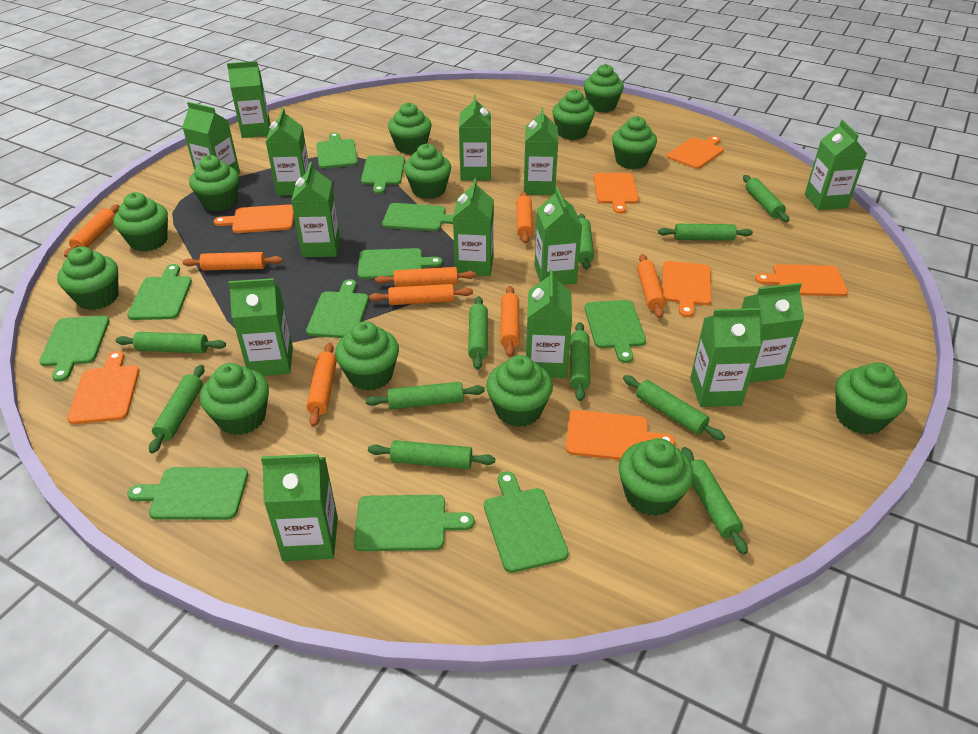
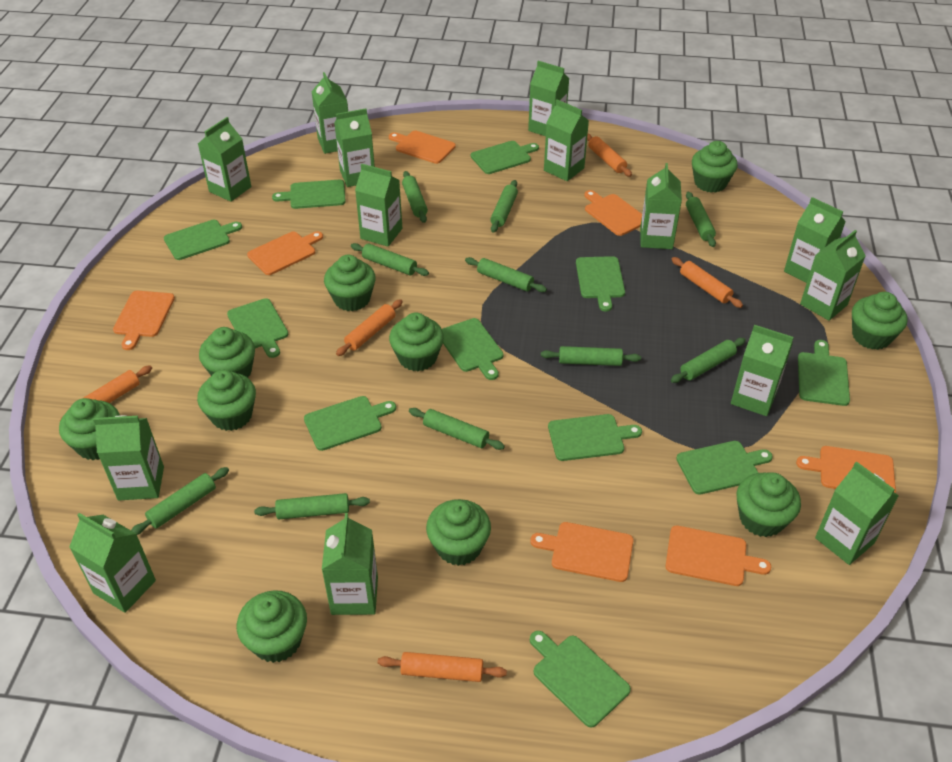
green cupcake: [57,246,119,310] [113,192,168,251] [189,155,239,211] [200,363,269,435] [335,321,399,391] [388,102,432,154] [404,144,451,199] [486,355,553,427] [552,89,595,140] [584,64,624,112] [612,116,657,169] [619,438,694,516] [836,362,907,435] = 13 -> [59,398,120,460] [197,370,256,431] [199,327,255,377] [237,590,307,663] [324,255,376,311] [389,312,444,371] [426,499,491,566] [692,141,738,193] [737,472,801,537] [852,292,908,350] = 10
green rolling pin: [116,332,226,353] [149,365,205,453] [365,382,485,409] [368,440,495,469] [468,296,488,370] [570,322,590,401] [578,214,594,270] [623,375,725,441] [658,224,753,241] [682,447,748,555] [743,175,789,222] = 11 -> [131,467,229,535] [254,493,370,519] [351,243,429,276] [402,171,428,223] [409,408,505,450] [465,257,547,292] [490,180,518,233] [541,346,641,366] [671,338,746,383] [686,192,716,247] = 10
orange rolling pin: [64,204,120,258] [182,252,283,271] [306,343,337,427] [369,284,473,305] [375,267,476,287] [500,286,520,357] [516,192,533,244] [637,254,665,318] = 8 -> [60,365,152,421] [336,299,403,356] [378,652,507,682] [587,134,632,177] [671,257,743,308] = 5

